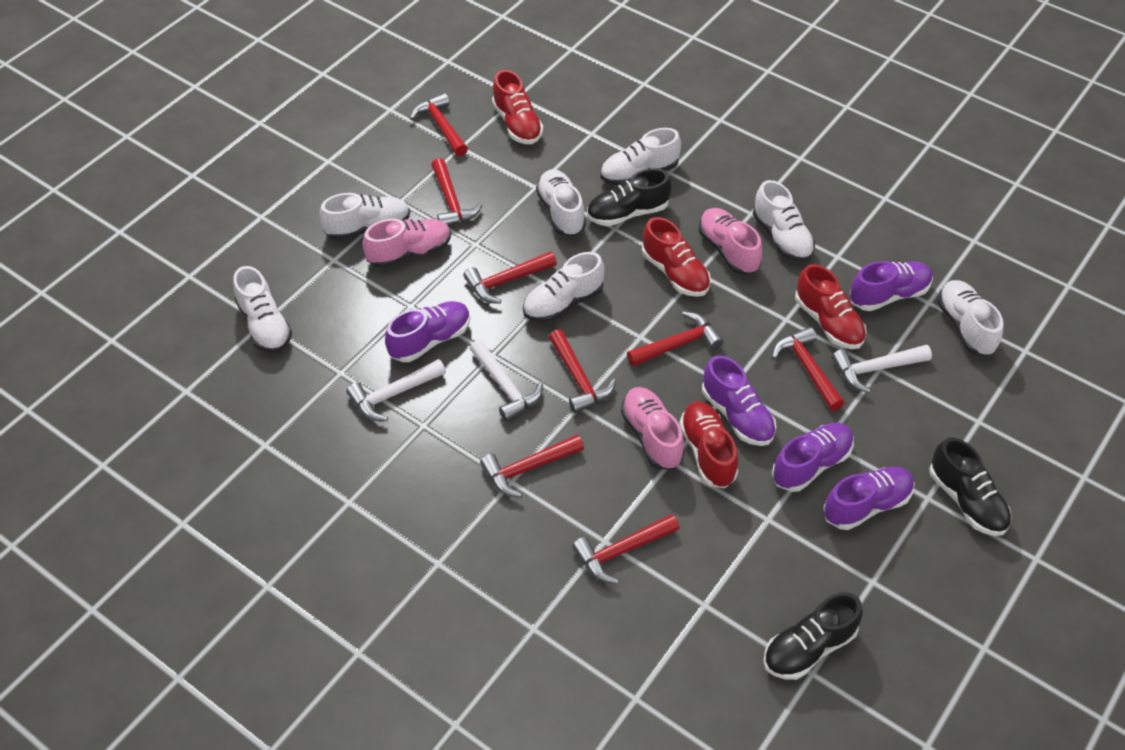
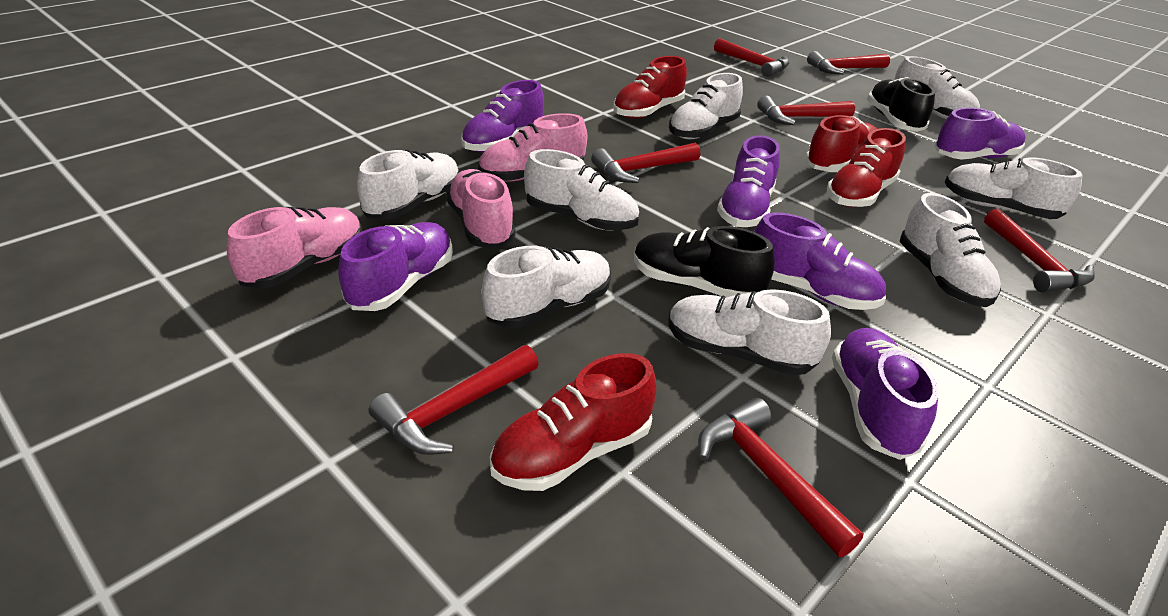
black shoe: [587,168,672,226] [763,593,863,680] [929,437,1012,536] = 3 -> [634,226,775,298] [867,77,935,132] = 2
purple shoe: [385,301,470,362] [702,355,776,446] [772,423,854,492] [823,467,915,530] [850,261,933,311] = 5 -> [338,222,453,311] [461,80,544,153] [717,135,780,227] [754,213,886,310] [832,328,938,460] [934,107,1026,160] = 6
red hammer: [410,93,468,156] [431,158,483,226] [463,251,557,304] [480,434,584,498] [549,329,616,413] [572,514,680,584] [627,311,724,367] [772,327,844,411] = 8 -> [369,345,539,455] [591,143,700,183] [698,398,863,557] [714,38,789,77] [757,96,855,125] [807,51,890,75] [984,209,1095,293] = 7
white hammer: [346,359,446,421] [470,340,543,422] [832,345,932,393] = 3 -> none = 0
white shoe: [233,266,292,353] [319,193,410,240] [523,252,604,322] [536,169,586,237] [600,128,681,186] [753,180,815,262] [937,280,1003,357] = 7 -> [357,150,459,220] [482,246,611,328] [524,149,639,231] [668,289,831,375] [669,73,743,139] [894,56,980,119] [900,193,1001,307] [945,157,1083,219] = 8

